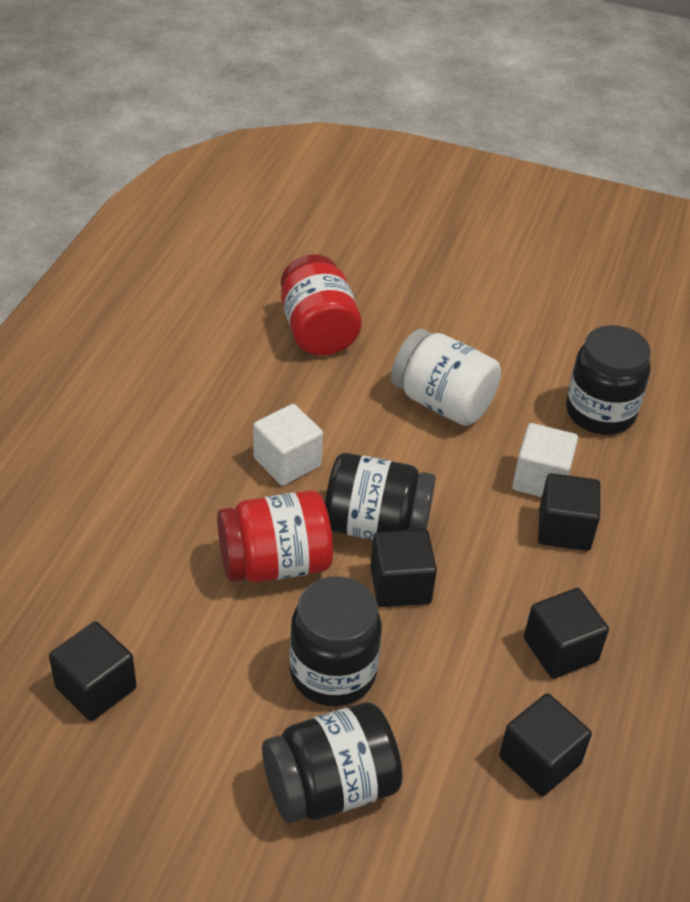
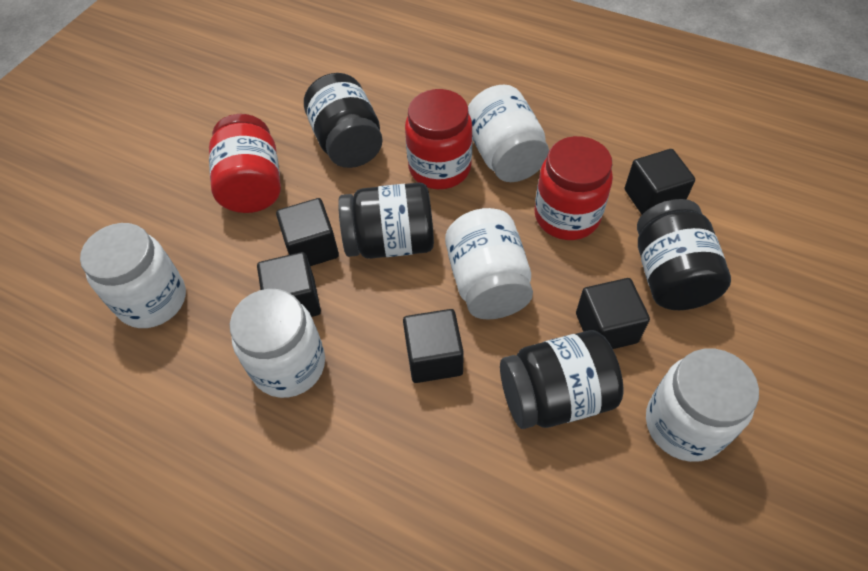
red jar: [217,490,333,583] [281,254,362,356] = 2 -> [209,114,281,213] [405,89,473,189] [534,136,613,240] = 3
white cube: [253,404,323,486] [512,423,578,497] = 2 -> none = 0
white jar: [391,329,501,426] = 1 -> [80,223,186,328] [230,289,325,398] [445,208,533,320] [468,85,549,182] [646,348,759,462] = 5

